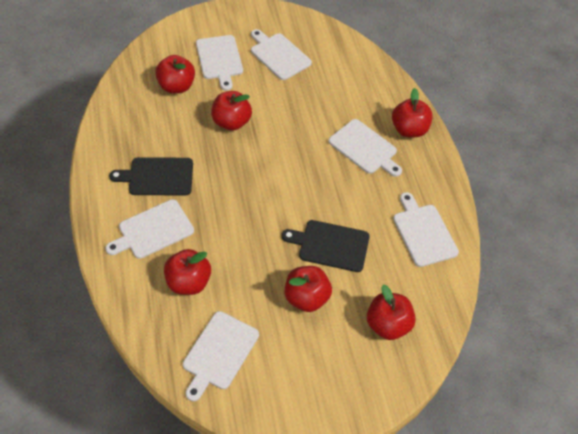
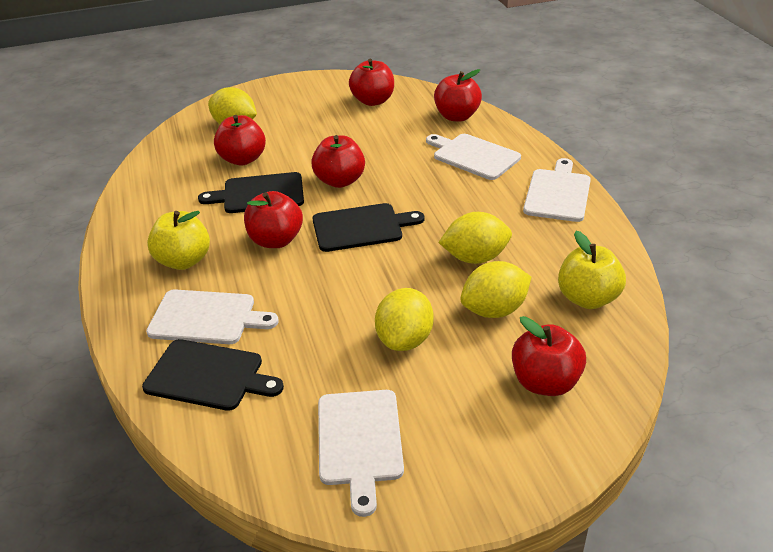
black cutting board: [109,157,193,195] [282,220,369,272] = 2 -> [142,339,284,411] [198,172,304,213] [312,203,424,252] = 3
white cutting board: [105,199,194,259] [183,311,259,401] [196,35,243,91] [251,29,312,80] [328,119,402,177] [393,192,459,267] = 6 -> [146,290,279,344] [318,390,404,517] [426,134,521,180] [523,158,591,222] = 4
yellow apple: none = 0 -> [147,211,210,270] [558,231,626,309] = 2
yellow lemon: none = 0 -> [208,87,257,124] [375,288,434,351] [438,212,512,264] [460,261,531,318] = 4

